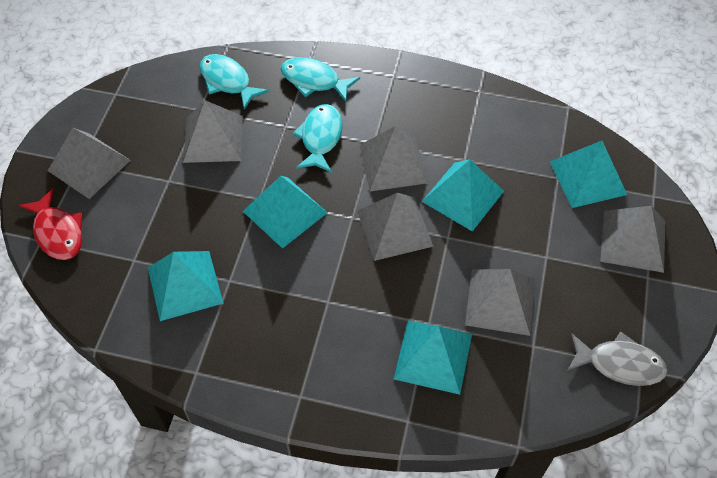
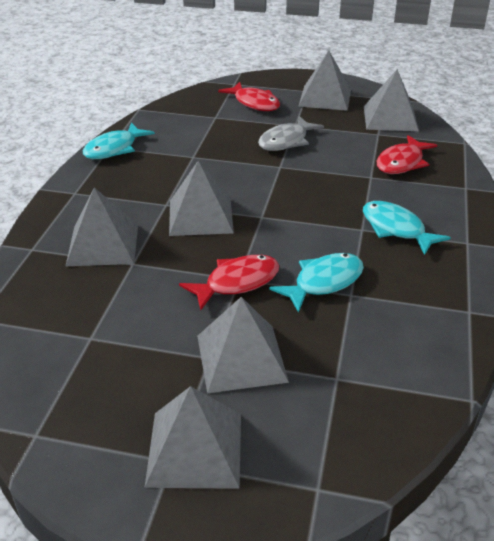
red fish: [18,188,83,260] = 1 -> [179,255,280,310] [218,82,280,111] [377,135,437,174] = 3
turquoise pyramid: [148,251,224,321] [243,176,328,249] [394,320,472,395] [422,159,504,232] [549,141,627,208] = 5 -> none = 0

